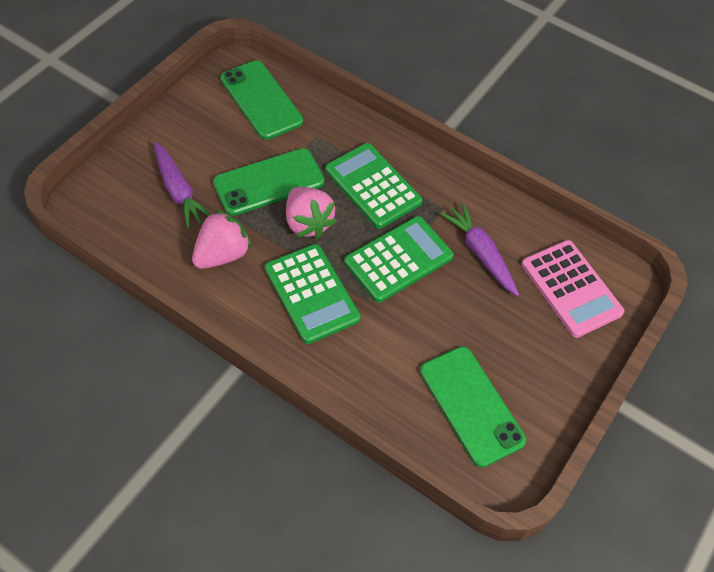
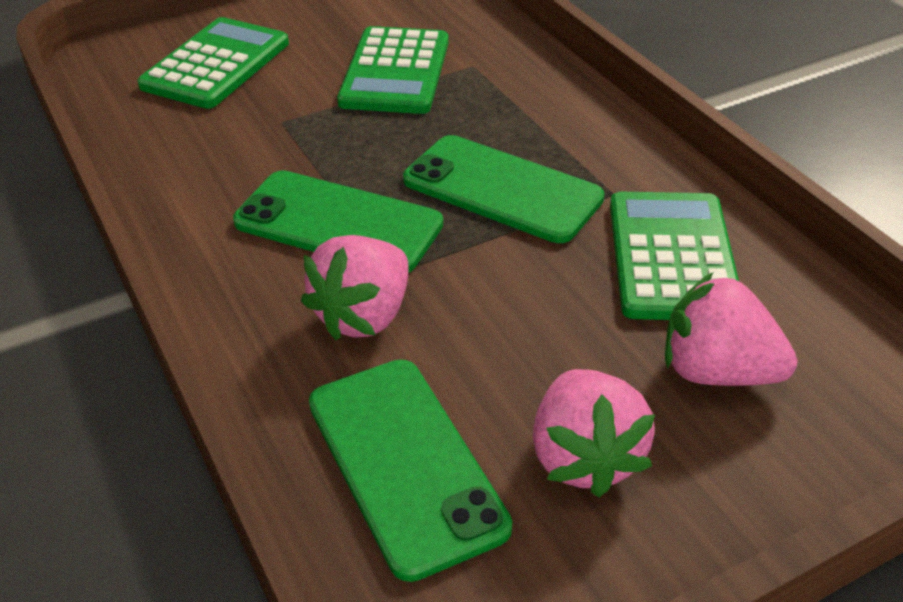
pink calculator: [521,240,625,338] = 1 -> none = 0
pink strawberry: [192,210,252,269] [286,187,337,239] = 2 -> [301,235,409,340] [533,369,655,497] [665,272,797,386] = 3
purple carrot: [154,142,211,229] [441,203,519,296] = 2 -> none = 0

